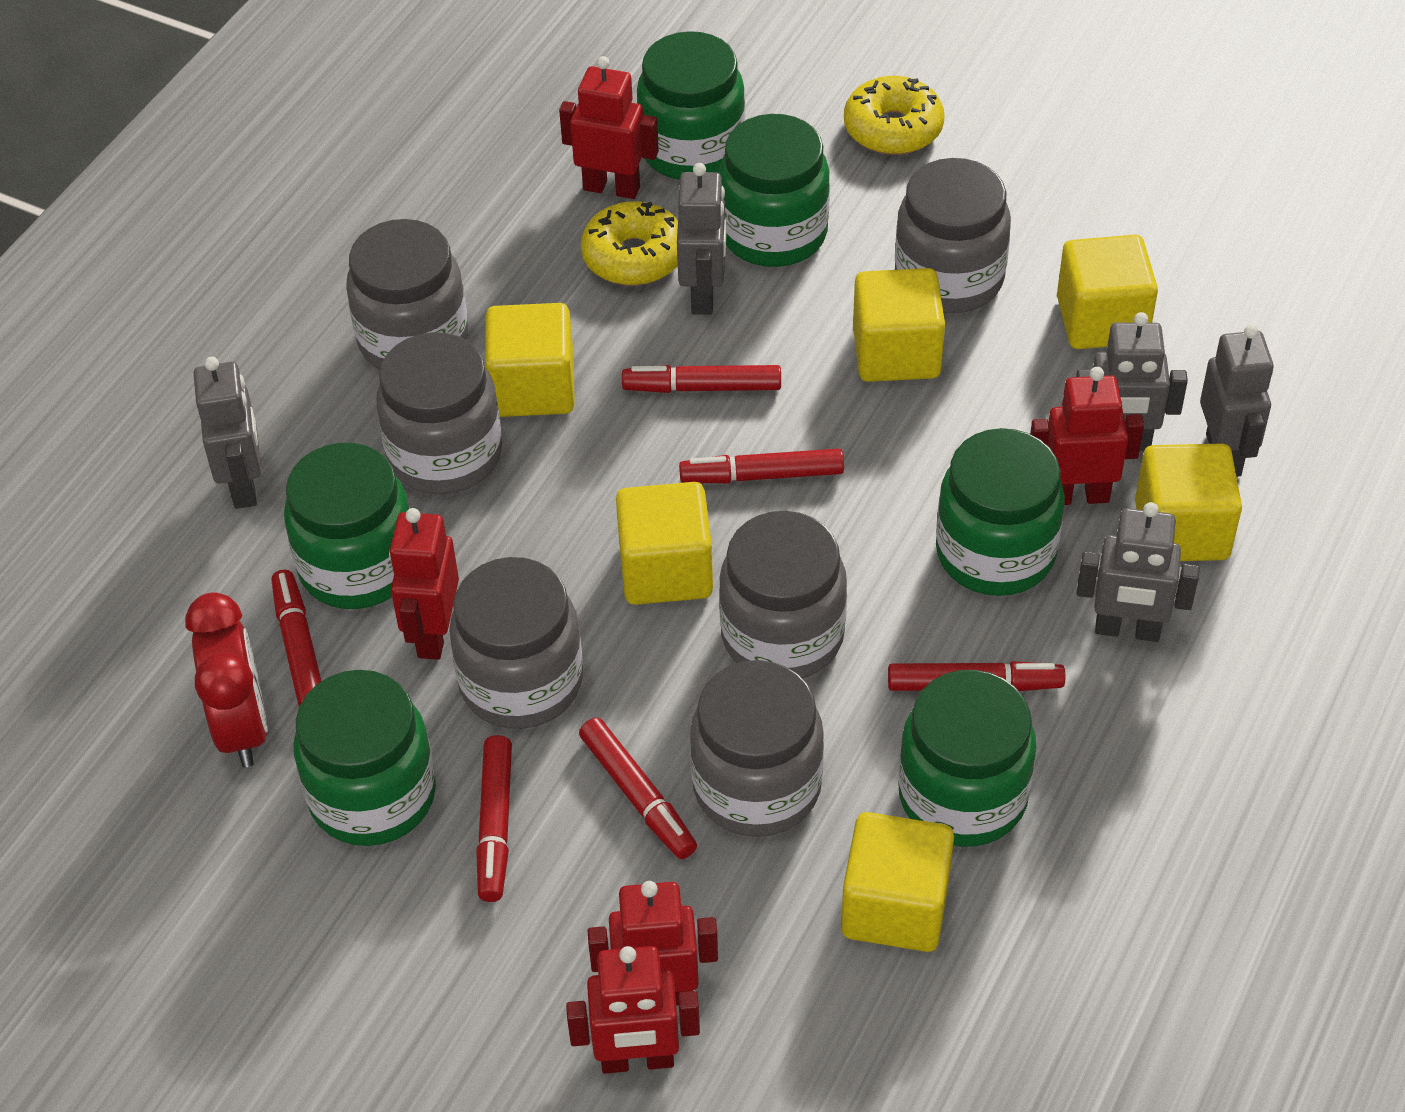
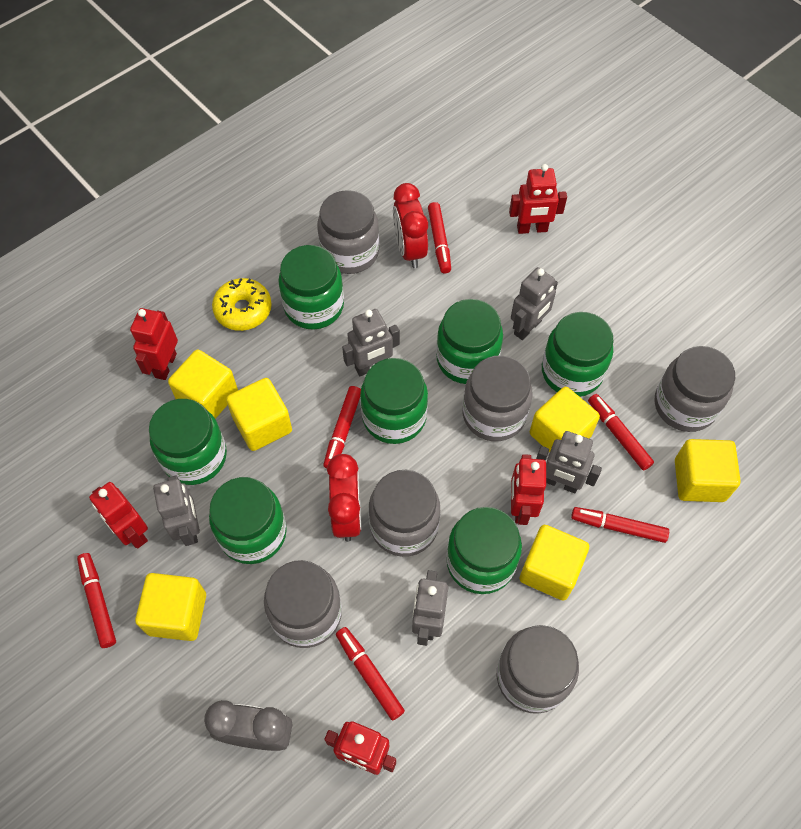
green jar: [284,443,410,609] [294,670,436,846] [637,31,745,180] [719,114,830,267] [898,670,1037,847] [936,428,1065,596] = 6 -> [149,399,227,485] [209,477,287,564] [278,245,344,330] [360,358,428,444] [436,299,503,384] [446,507,522,594] [542,312,613,397] = 7
grey clock: none = 0 -> [204,700,292,751] = 1
red clock: [185,592,268,767] = 1 -> [327,454,361,542] [393,183,428,268] = 2
yellow donut: [581,201,678,285] [844,76,945,155] = 2 -> [212,278,272,331] = 1

